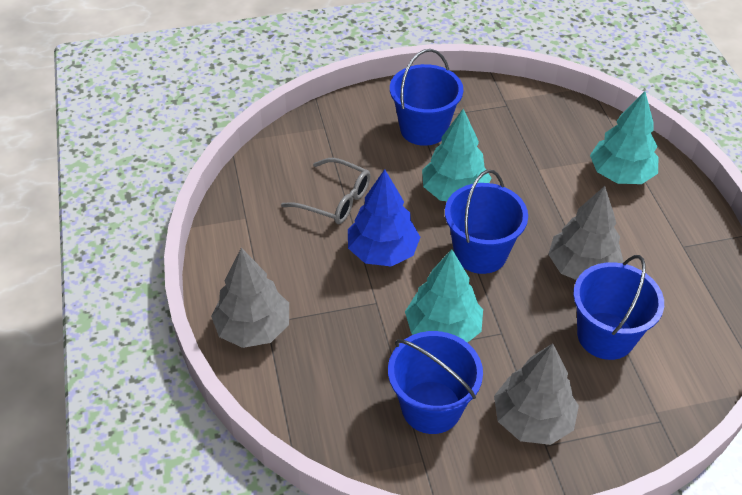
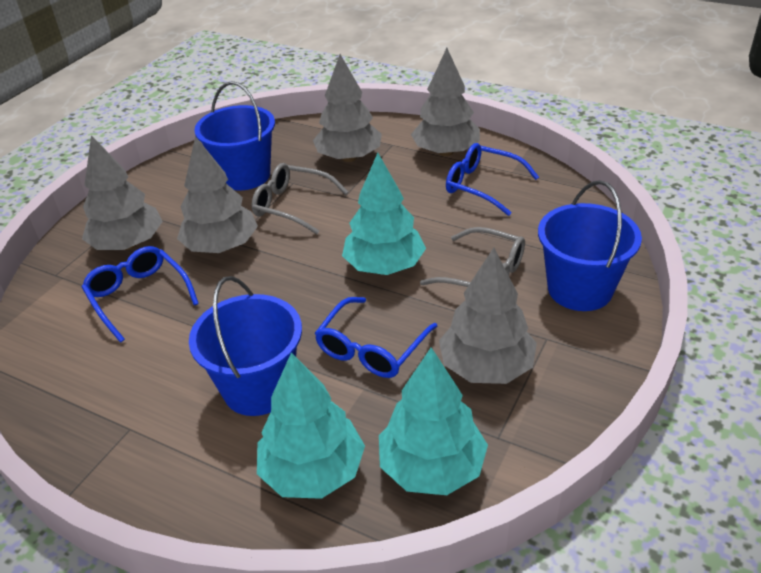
blue bucket: [388,331,483,434] [390,49,463,146] [445,170,528,274] [573,255,664,360] = 4 -> [189,276,302,416] [194,81,275,190] [538,180,642,311] = 3
blue glasses: none = 0 -> [82,246,199,343] [315,297,437,378] [446,143,539,216] = 3
blue tree: [348,169,420,266] = 1 -> none = 0
grey glasses: [281,158,371,224] = 1 -> [252,163,348,234] [420,227,525,287] = 2
grey tree: [211,248,289,348] [494,343,579,445] [548,186,624,280] = 3 -> [82,135,163,250] [177,136,258,253] [313,54,382,162] [411,48,480,156] [439,248,537,384] = 5

